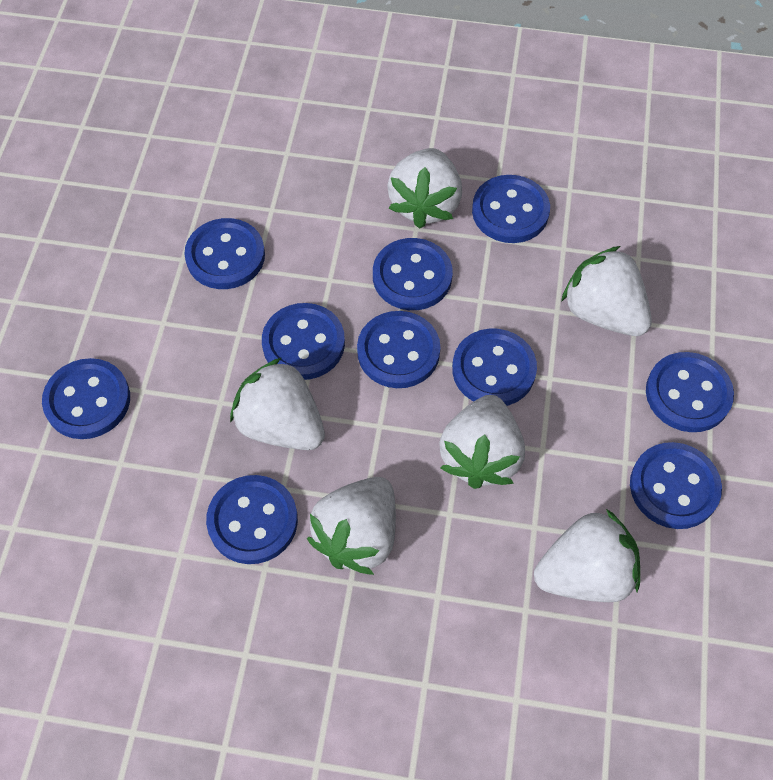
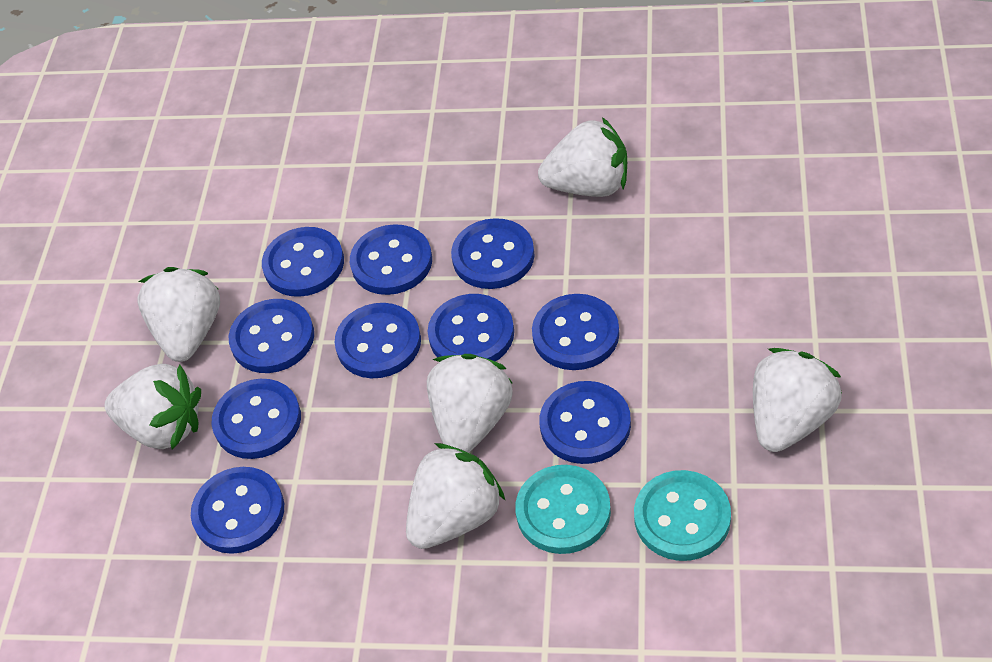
turquoise button: none = 0 -> [515,465,611,554] [634,470,731,561] = 2

